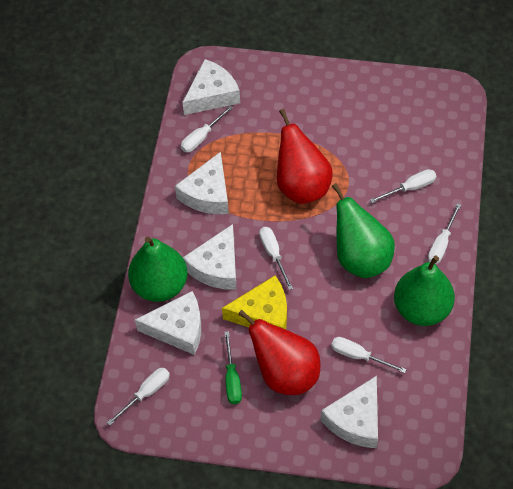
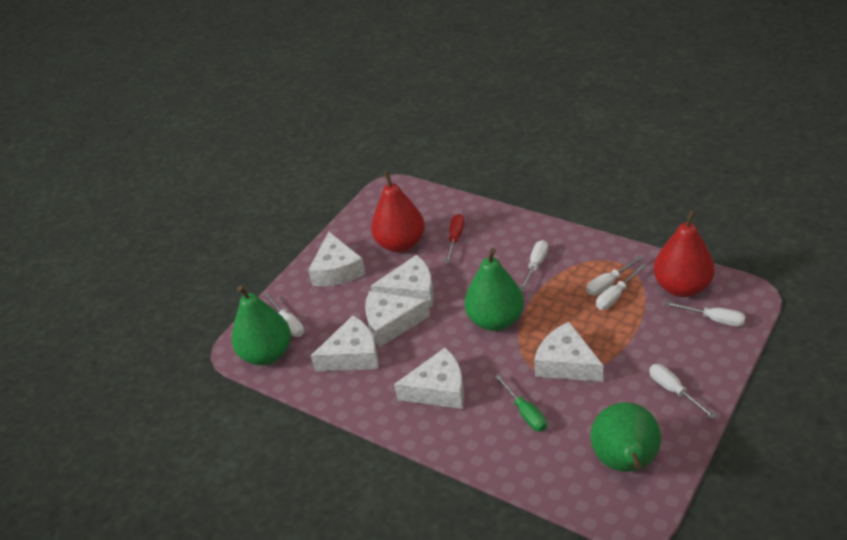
red screwdriver: none = 0 -> [445,214,464,263] = 1
white cheese: [135,291,201,355] [175,152,229,214] [182,59,240,115] [183,224,237,290] [321,376,378,448] = 5 -> [308,232,366,286] [311,315,379,371] [365,291,430,347] [371,255,434,307] [394,347,464,409] [534,322,603,382] = 6
yellow cheese: [222,276,287,329] = 1 -> none = 0

